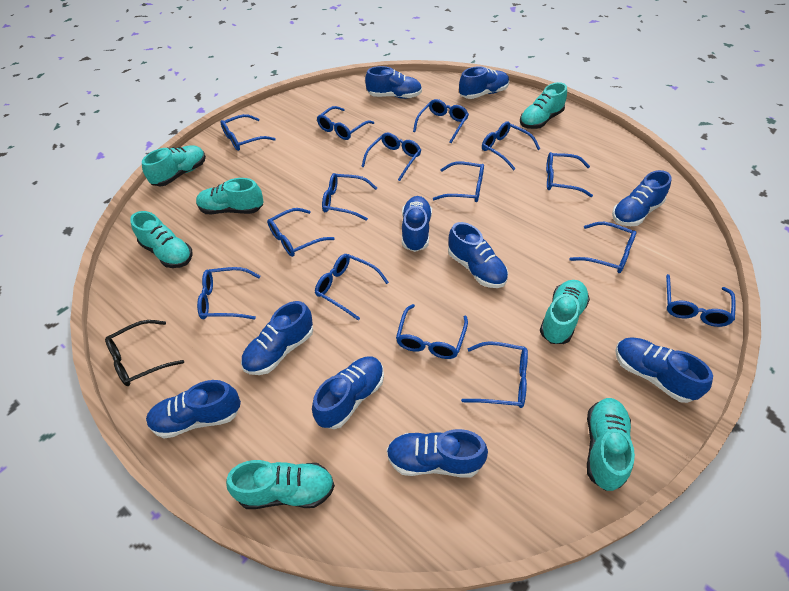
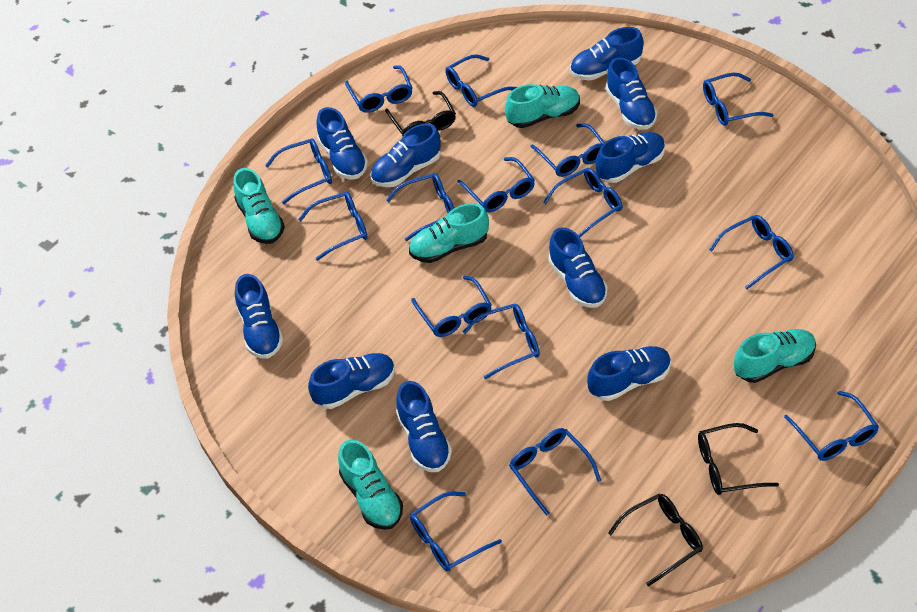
black glasses: [105,320,184,386] = 1 -> [385,91,456,136] [608,494,703,587] [698,423,779,495] = 3
turquoise shoe: [130,211,193,268] [142,145,206,186] [196,178,264,214] [226,460,335,509] [520,82,567,129] [540,280,590,344] [587,398,635,491] = 7 -> [233,168,285,244] [338,440,403,530] [409,203,489,263] [505,84,580,128] [734,329,816,383] = 5

